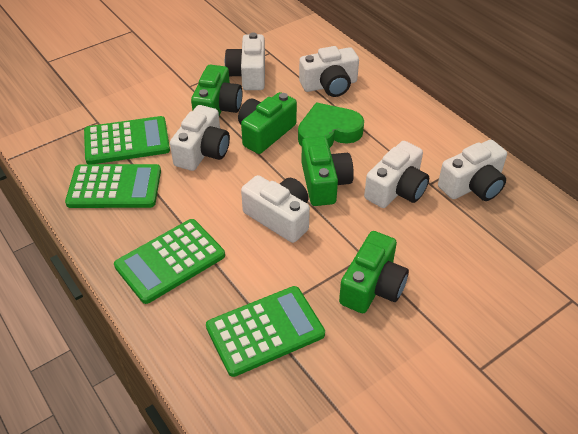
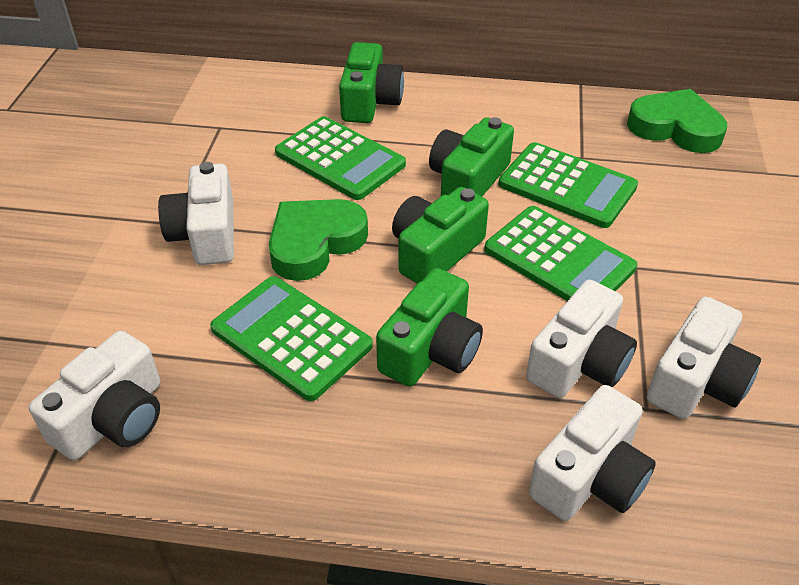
green heart: [298,103,364,148] = 1 -> [269,199,368,281] [627,89,727,153] = 2
white camera: [170,105,230,171] [225,32,265,90] [241,175,310,243] [299,46,359,97] [364,141,429,208] [438,140,507,201] = 6 -> [29,331,160,461] [158,162,234,265] [526,280,637,398] [529,385,656,521] [647,297,761,419] = 5

